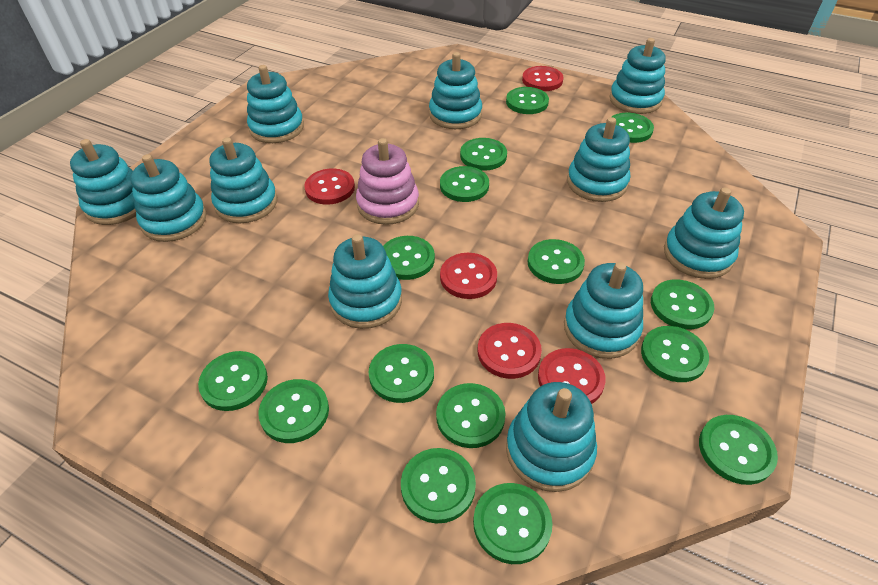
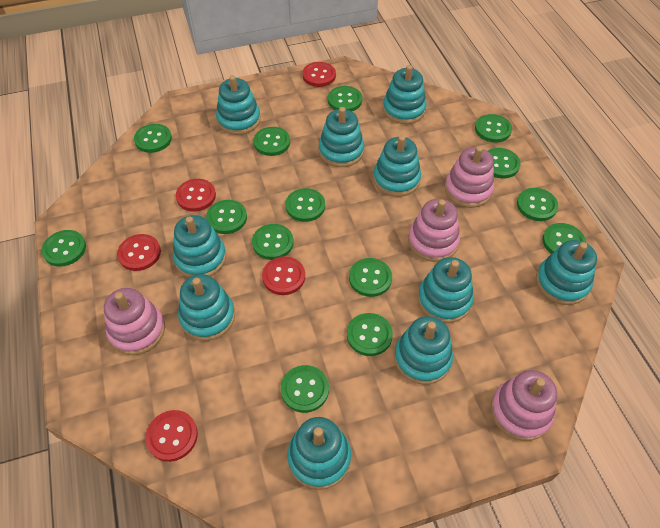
green button: [198,351,268,411] [258,379,329,443] [368,344,434,403] [383,236,435,280] [401,448,476,523] [436,383,506,448] [440,166,489,202] [460,138,507,170] [473,483,552,564] [506,87,549,114] [527,239,585,284] [612,113,654,143] [641,326,709,382] [651,279,714,330] [699,415,778,485] = 15 -> [42,230,86,267] [134,124,172,153] [206,200,247,234] [252,224,294,260] [253,127,290,156] [281,365,329,413] [286,188,325,222] [328,86,362,111] [347,313,393,356] [349,258,392,297] [475,114,512,143] [488,148,521,178] [517,188,558,221] [542,223,586,254] = 14
pink stacking toy: [356,138,419,225] = 1 -> [104,288,165,355] [408,199,460,262] [445,146,494,208] [490,370,557,441] = 4
turquoise stacking toy: [70,139,136,225] [130,154,207,242] [209,137,277,223] [247,65,304,143] [328,234,402,329] [429,52,482,129] [506,382,597,492] [564,262,643,359] [567,117,630,202] [609,38,666,114] [664,188,744,279] = 11 -> [173,215,226,278] [178,274,235,341] [216,75,261,135] [287,417,351,490] [319,107,364,167] [373,135,421,197] [383,65,427,124] [394,316,453,385] [418,257,474,323] [536,240,597,305] = 10

